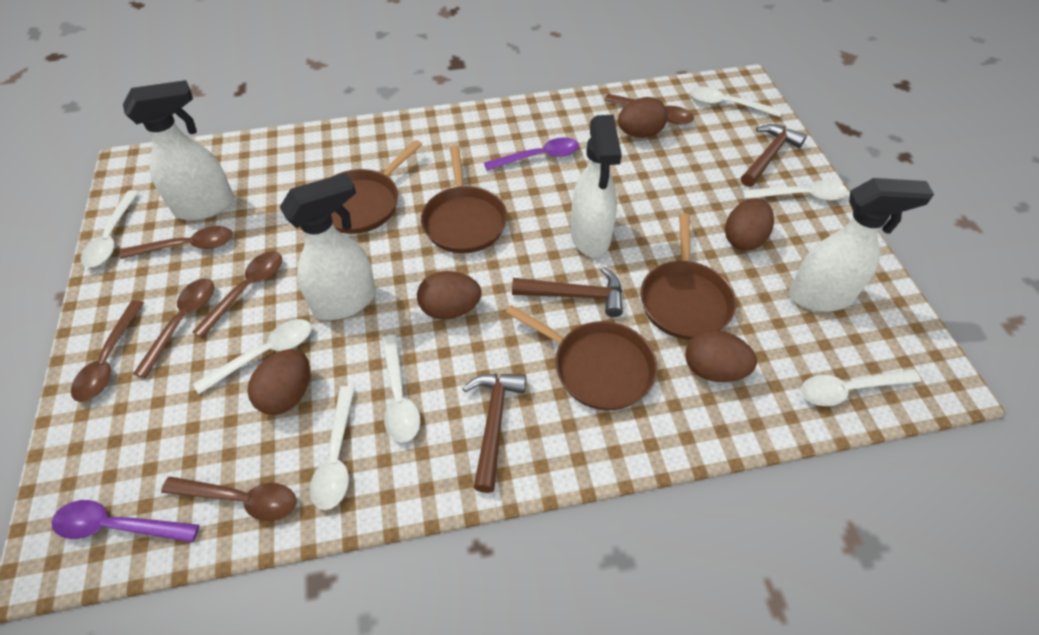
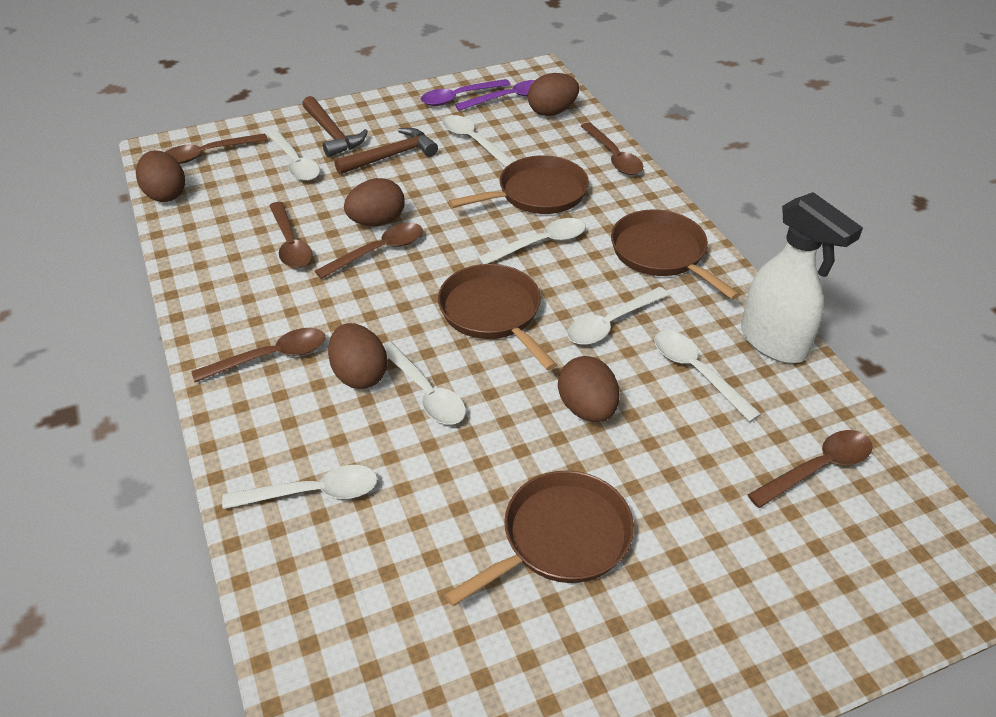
brown hammer: [462,374,526,493] [512,267,623,317] [741,124,807,187] = 3 -> [302,96,368,157] [334,128,438,174] = 2
white spray bottle: [123,80,234,221] [280,173,376,320] [570,115,622,257] [789,178,934,312] = 4 -> [741,192,863,363] = 1

